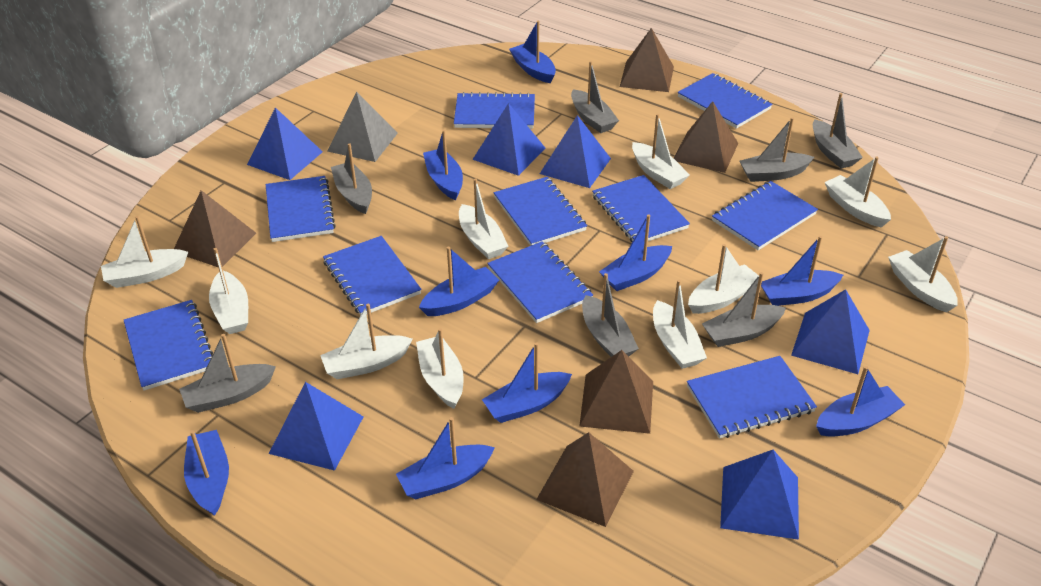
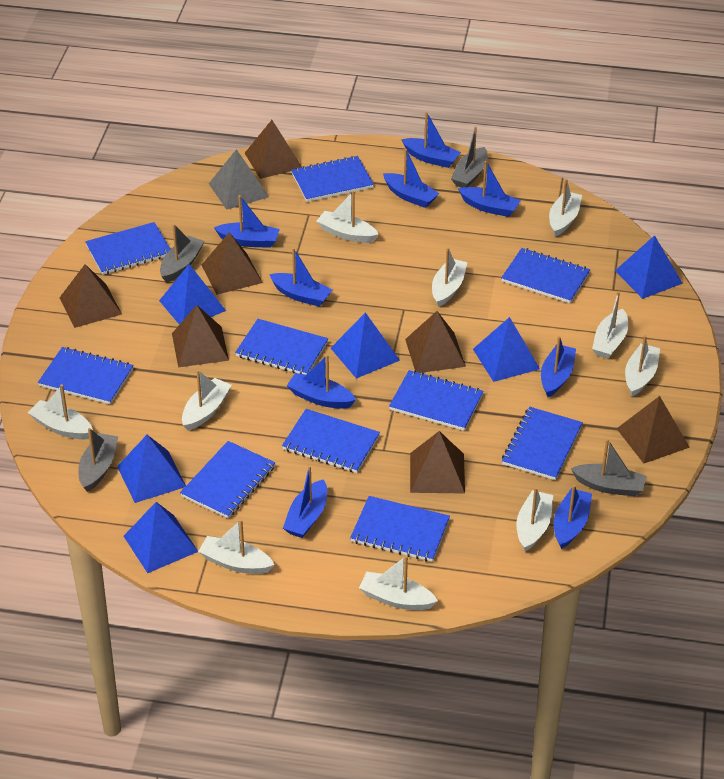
brown pyramid: [174,190,256,267] [536,432,634,527] [579,350,653,434] [620,28,674,92] [674,101,738,173] = 5 -> [59,264,122,328] [172,305,229,367] [201,232,263,295] [245,120,302,179] [405,311,466,373] [410,431,465,494] [617,396,690,464] = 7
grey boat: [179,334,276,413] [331,143,372,214] [571,61,619,133] [582,273,639,357] [702,272,786,347] [740,117,814,182] [813,93,863,168] = 7 -> [78,428,118,492] [160,224,204,282] [451,126,487,188] [571,439,647,497] = 4

